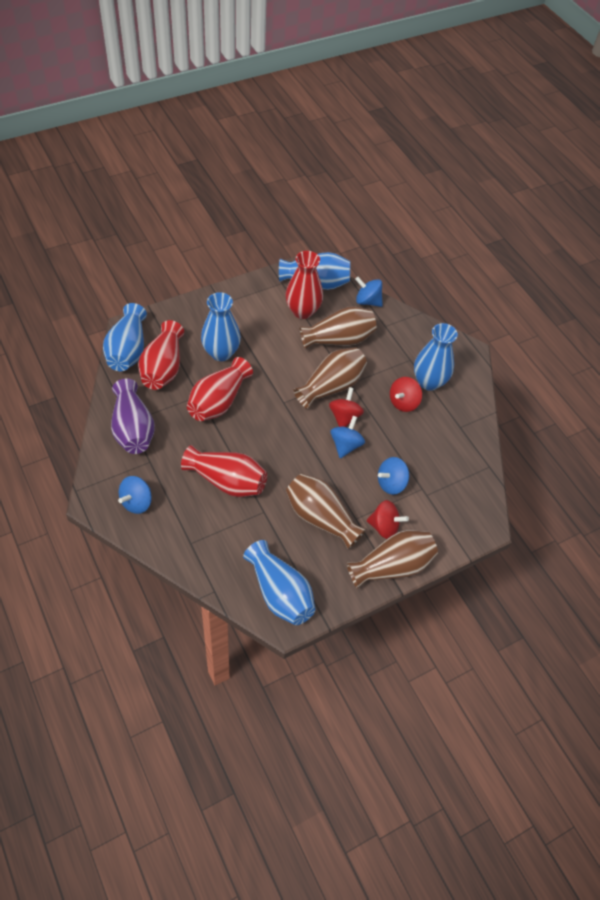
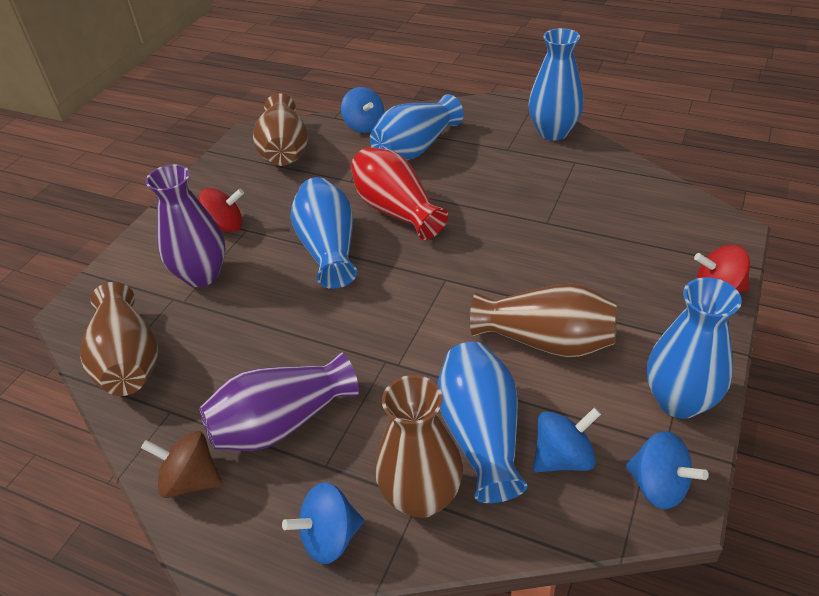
brown spinning top: none = 0 -> [141,431,222,498] = 1
purple vase: [111,378,155,454] = 1 -> [145,164,226,287] [199,352,359,451] = 2
red spinning top: [329,387,364,427] [367,500,409,539] [390,377,422,412] = 3 -> [199,188,244,232] [694,245,750,292] = 2
red vase: [138,320,184,390] [181,445,267,497] [187,357,253,421] [285,251,323,319] = 4 -> [351,147,448,240] = 1

